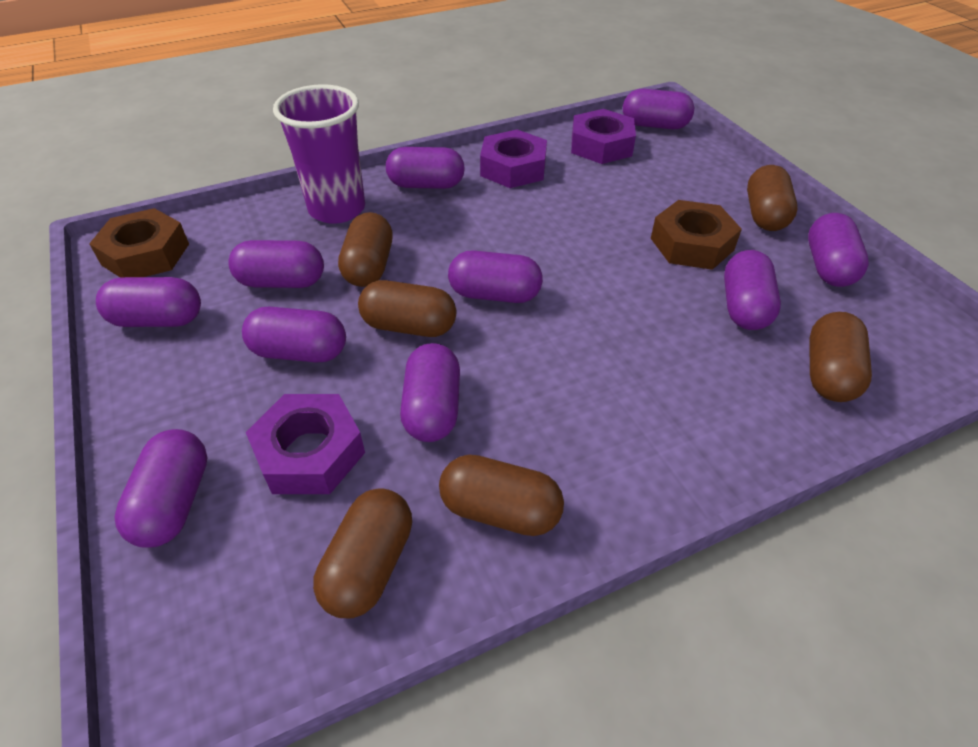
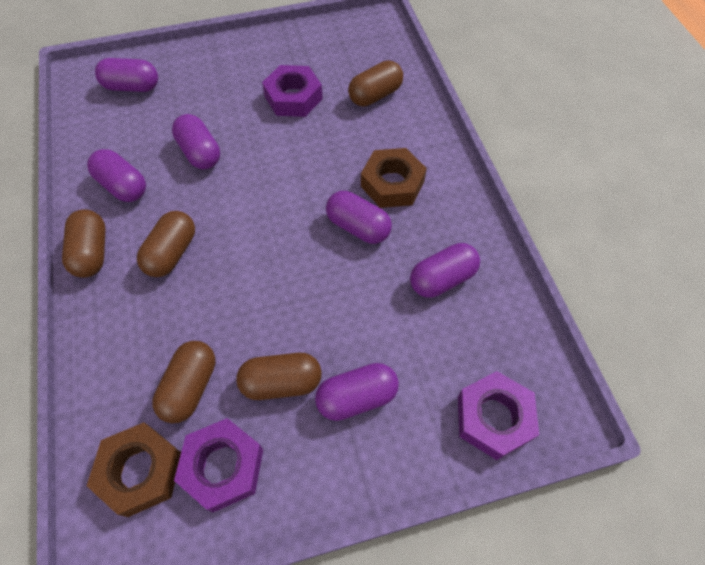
brown capsule: [313,488,412,618] [338,212,393,287] [358,280,456,337] [439,454,564,536] [747,165,798,231] [809,312,872,402] = 6 -> [62,209,106,278] [137,211,195,277] [152,341,215,423] [236,353,322,400] [348,60,403,106] = 5
purple capsule: [96,277,201,327] [115,429,207,548] [228,240,324,288] [242,307,346,363] [386,147,465,189] [400,343,460,442] [448,250,543,303] [623,89,694,129] [724,250,781,330] [808,213,869,287] = 10 -> [87,149,146,202] [95,58,158,92] [172,114,220,169] [315,363,399,421] [326,191,392,244] [410,243,480,298] = 6
purple cup: [273,84,365,224] = 1 -> none = 0

